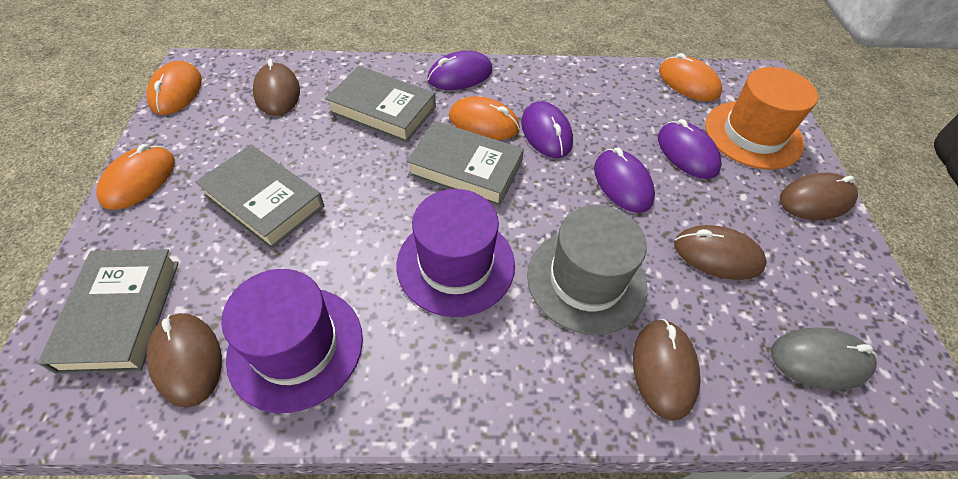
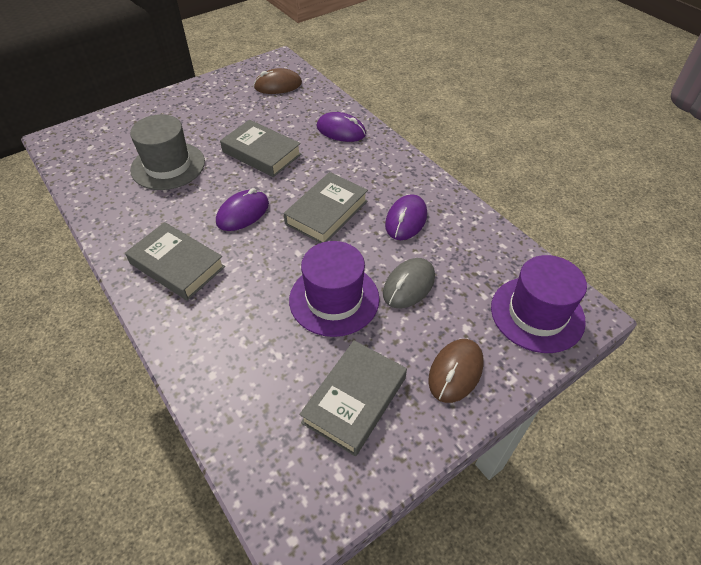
brown mouse: [147,313,222,407] [253,59,300,116] [633,319,700,421] [674,225,767,280] [780,173,858,220] = 5 -> [254,68,302,94] [428,339,484,403] = 2
orange hat: [705,67,818,170] = 1 -> none = 0
orange mouse: [96,144,175,210] [147,61,202,115] [449,96,520,140] [659,53,722,101] = 4 -> none = 0
purple mouse: [427,51,493,90] [521,101,573,158] [594,148,655,213] [658,119,722,179] = 4 -> [216,188,269,231] [317,112,366,142] [385,194,427,240] = 3

